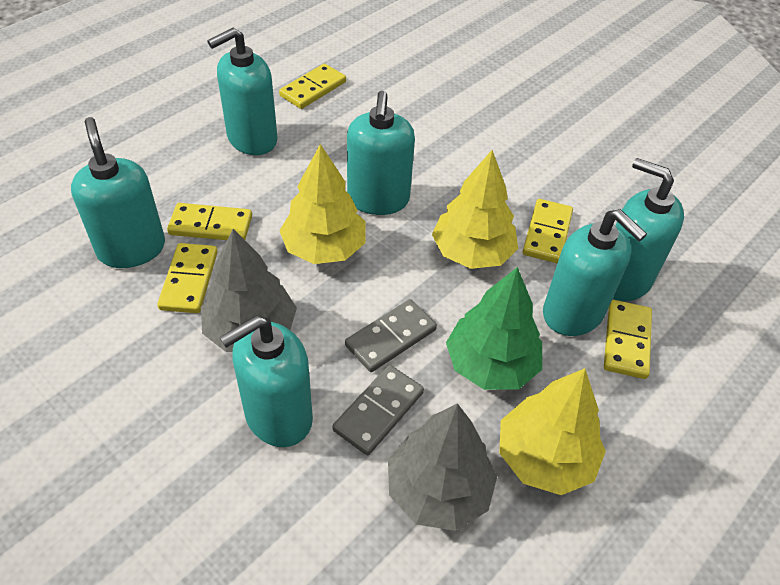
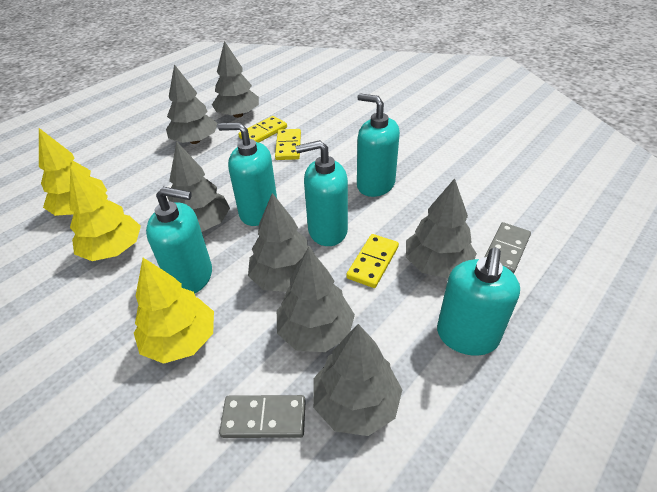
green tree: [446,267,542,390] = 1 -> none = 0
grey tree: [201,229,297,352] [388,403,497,531] = 2 -> [166,64,217,144] [167,141,230,232] [212,41,259,118] [248,193,314,292] [277,247,355,352] [313,324,402,436] [406,178,477,278] = 7
turquoise soap dispenser: [71,117,165,268] [207,28,278,155] [219,315,313,447] [347,91,415,215] [543,209,647,336] [613,158,684,301] = 6 -> [146,187,212,294] [218,122,277,226] [295,140,348,246] [357,93,400,197] [437,248,520,356] = 5
yellow domino: [157,243,218,313] [167,203,252,240] [279,64,346,109] [522,199,573,263] [604,300,652,379] = 5 -> [238,116,287,143] [275,129,301,160] [346,234,399,288] = 3

